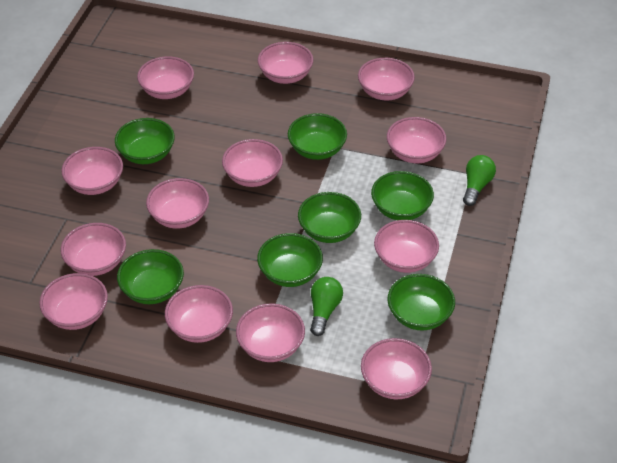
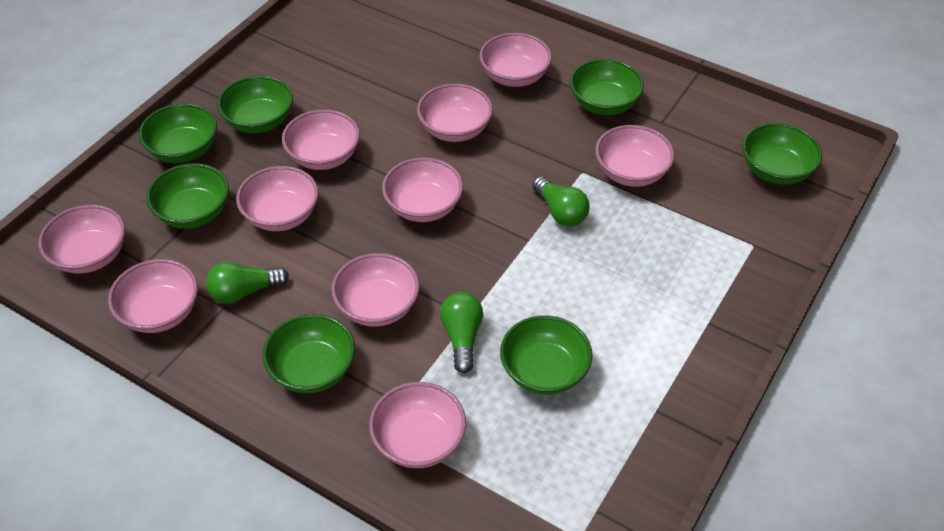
green light bulb: [310,277,343,336] [463,155,496,206] = 2 -> [206,262,289,304] [440,292,483,373] [532,176,590,227] = 3
pink bowl: [39,273,108,330] [61,147,123,195] [61,223,126,276] [137,56,194,99] [146,178,209,229] [165,285,233,343] [222,139,283,187] [236,303,305,362] [258,42,313,84] [358,58,415,100] [361,338,432,399] [374,220,439,273] [387,117,446,163] = 13 -> [38,205,125,274] [108,259,198,333] [236,166,319,231] [282,109,360,170] [332,253,420,327] [369,382,466,468] [382,158,463,222] [417,84,493,142] [479,33,552,87] [595,125,675,187] = 10

